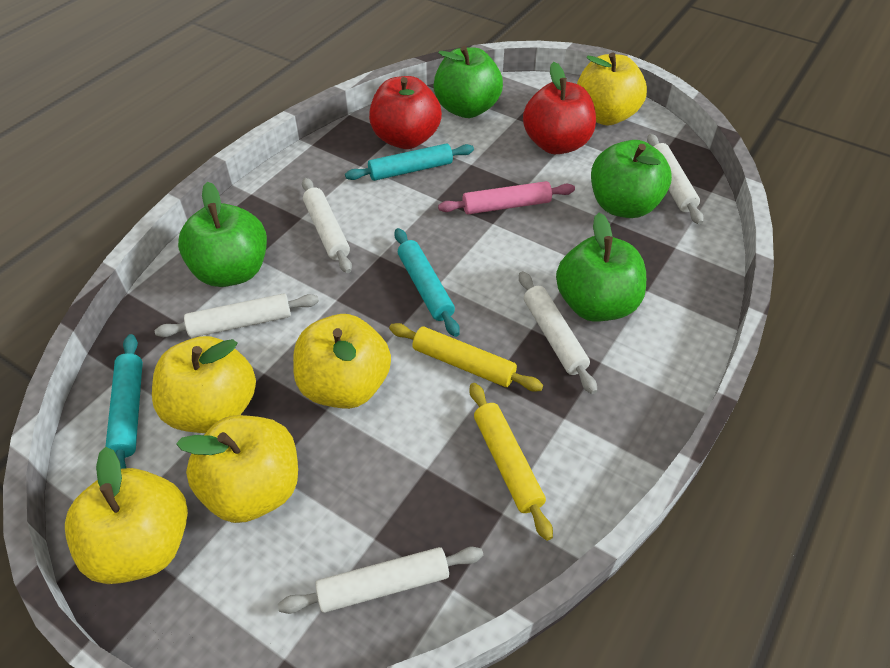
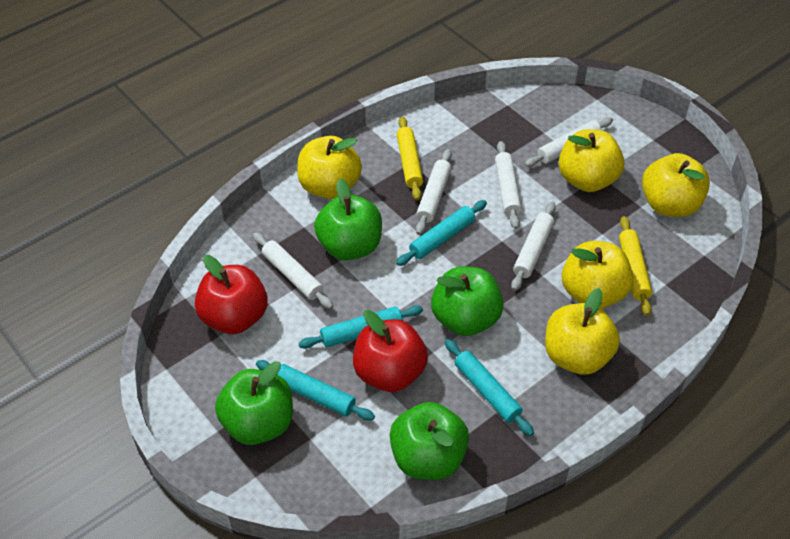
pink rolling pin: [438,181,575,214] = 1 -> none = 0
turquoise rolling pin: [105,334,143,469] [345,143,474,181] [394,228,460,337] = 3 -> [256,360,375,421] [298,305,423,349] [396,200,487,266] [445,339,534,436] = 4

